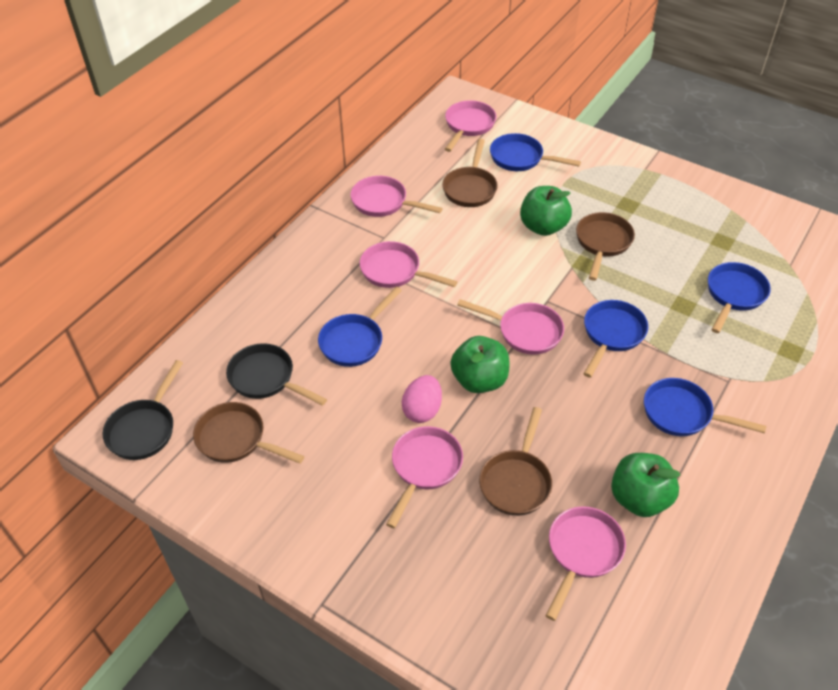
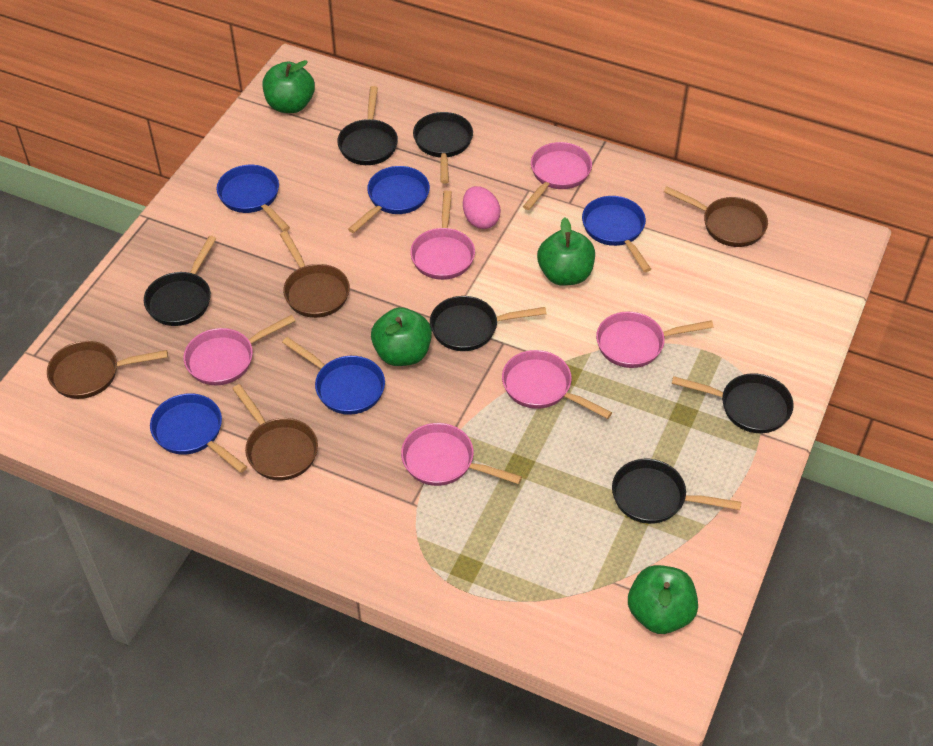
black pan: [103,360,183,460] [226,343,327,406] = 2 -> [144,236,217,326] [337,86,398,165] [413,112,473,184] [430,296,547,351] [612,459,742,524] [672,373,794,433] = 6
green apple: [450,336,509,393] [520,186,572,236] [611,453,680,517] = 3 -> [263,60,315,113] [371,307,432,366] [537,217,595,286] [628,565,698,634] = 4

